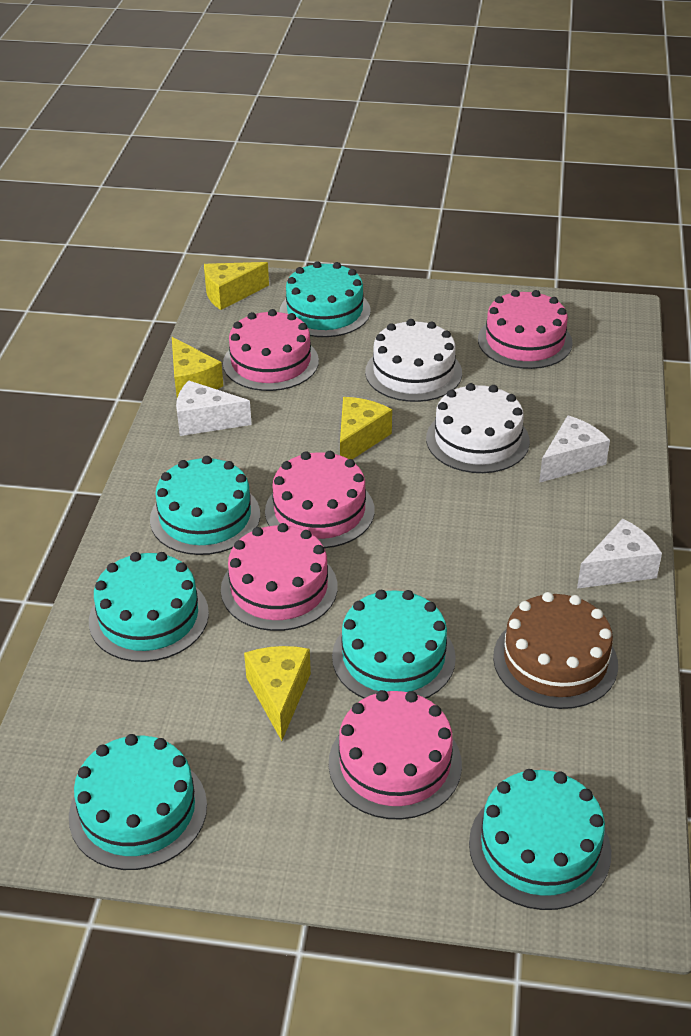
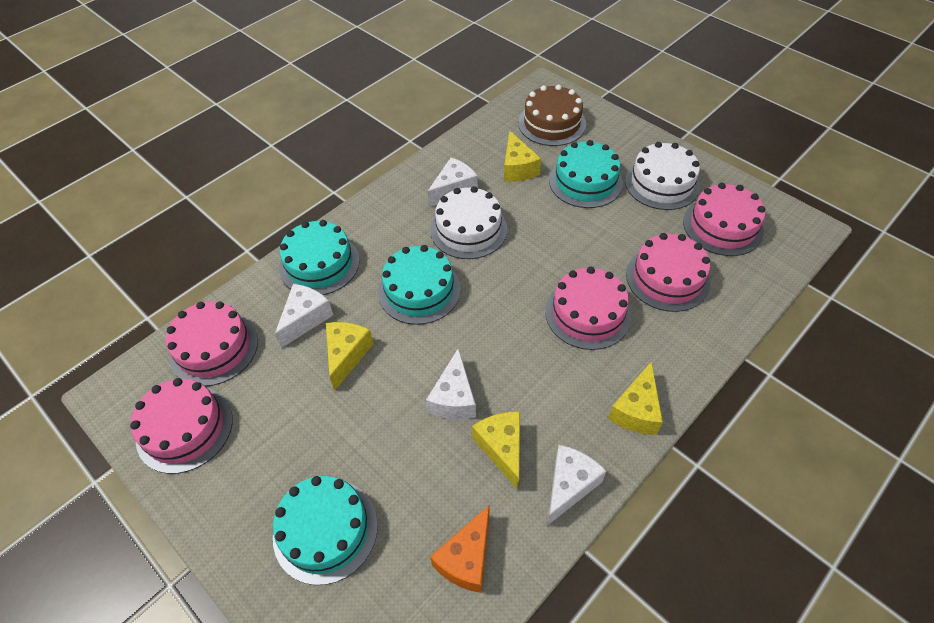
orange cheese: none = 0 -> [430,506,489,593] = 1
turquoise cake: [69,734,207,870] [89,552,209,662] [150,456,260,555] [279,261,371,337] [332,590,456,698] [469,769,611,910] = 6 -> [273,476,378,585] [279,220,360,295] [378,245,461,325] [549,140,623,208] = 4
white cheese: [176,380,252,436] [539,415,610,483] [577,519,662,589] = 3 -> [275,284,333,348] [426,348,476,420] [427,158,478,207] [548,445,606,525] = 4

